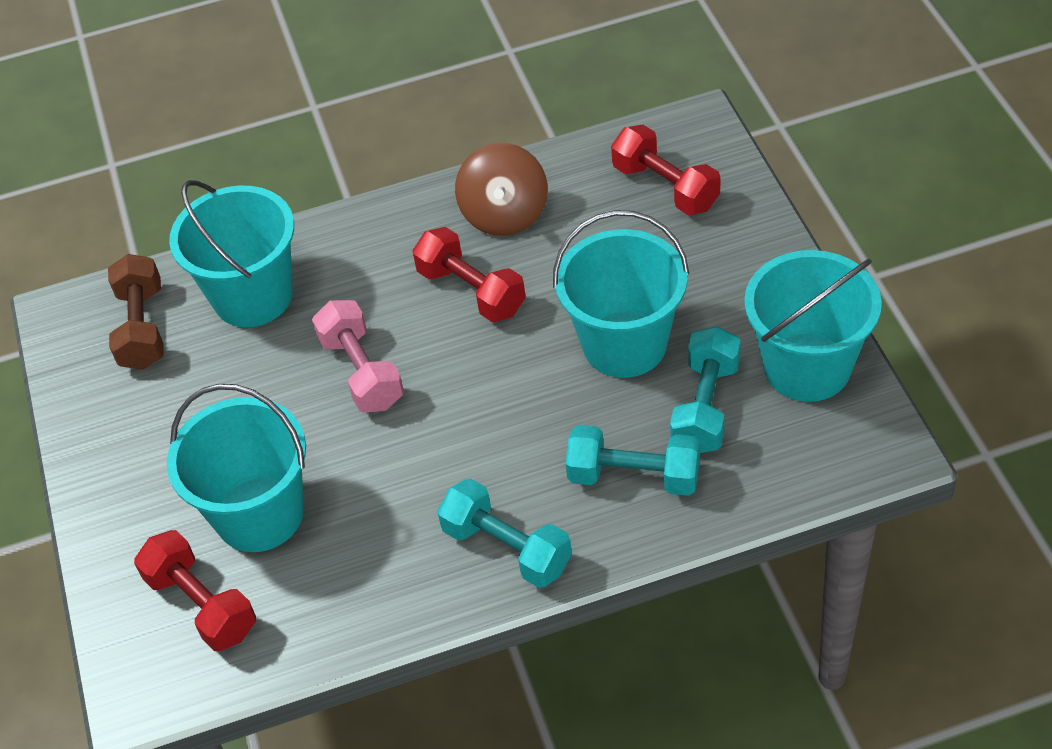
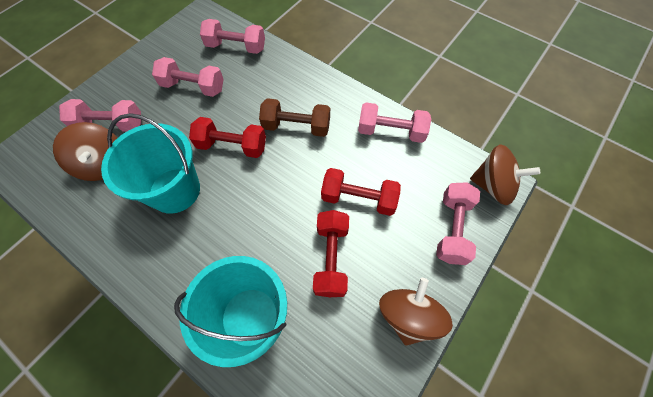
brown spinning top: [455,143,548,236] = 1 -> [53,122,117,181] [379,278,453,346] [470,144,540,205] = 3
pink dumbbell: [312,300,404,412] = 1 -> [59,99,141,132] [152,57,224,97] [200,19,265,54] [358,102,431,143] [436,182,480,265] = 5
turquoise bucket: [167,384,306,552] [169,180,294,327] [553,210,689,378] [744,250,882,402] = 4 -> [101,113,200,214] [174,256,287,367] = 2
turquoise dumbbell: [437,479,572,588] [566,425,700,496] [670,326,741,453] = 3 -> none = 0

